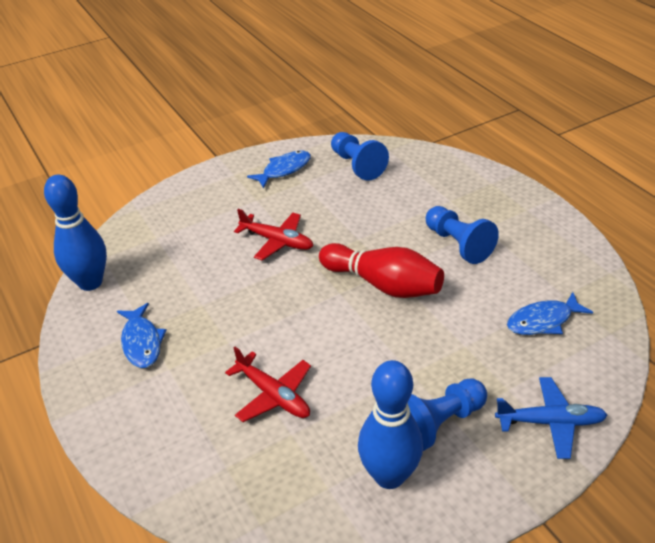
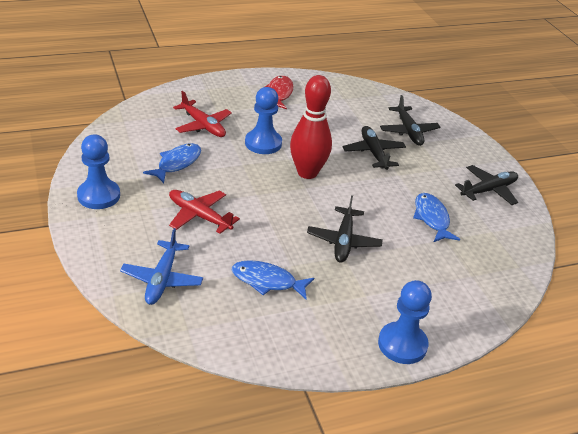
black plane: none = 0 -> [307,195,383,262] [343,126,406,170] [380,95,441,146] [455,165,518,205] = 4
blue bowling pin: [44,175,107,291] [358,360,423,489] = 2 -> none = 0
red fish: none = 0 -> [265,76,293,110] = 1

